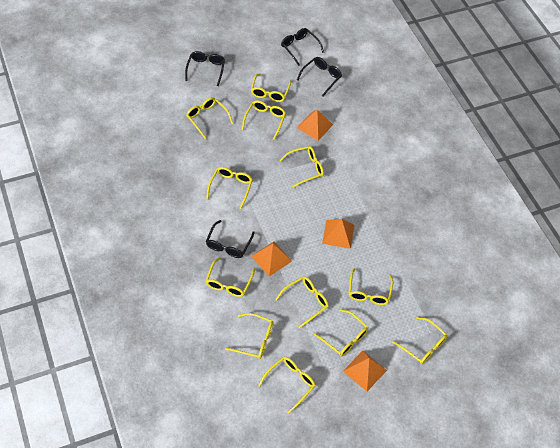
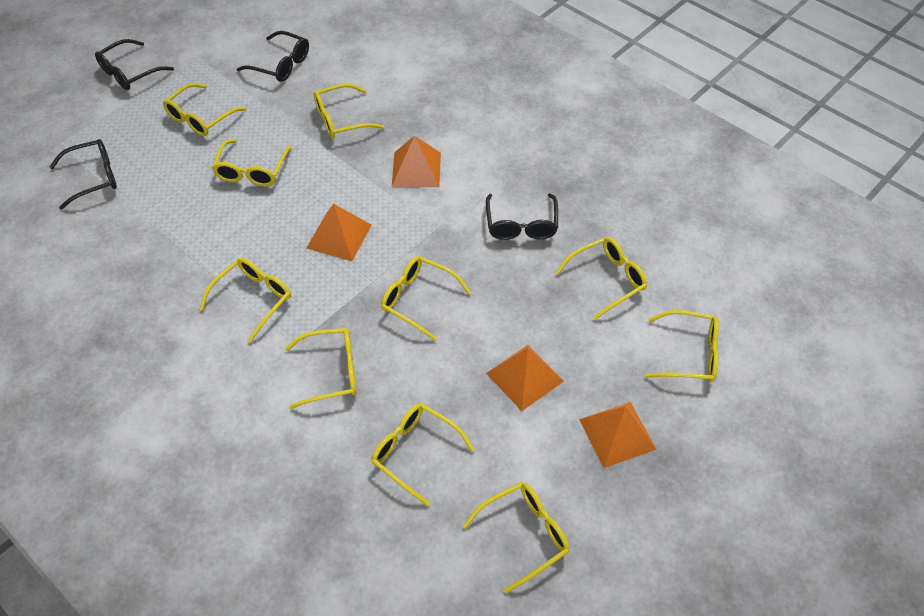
yellow glasses: [186,97,233,139] [206,167,253,209] [206,257,255,297] [225,313,274,359] [242,100,286,140] [251,73,291,102] [258,357,315,414] [275,277,329,328] [279,146,324,188] [314,309,369,357] [349,268,393,305] [392,317,448,364] = 12 -> [163,83,246,136] [199,258,291,343] [212,139,291,186] [285,328,357,409] [313,83,385,138] [371,404,475,506] [381,256,471,341] [463,482,570,594] [556,237,647,320] [645,310,719,382] = 10

